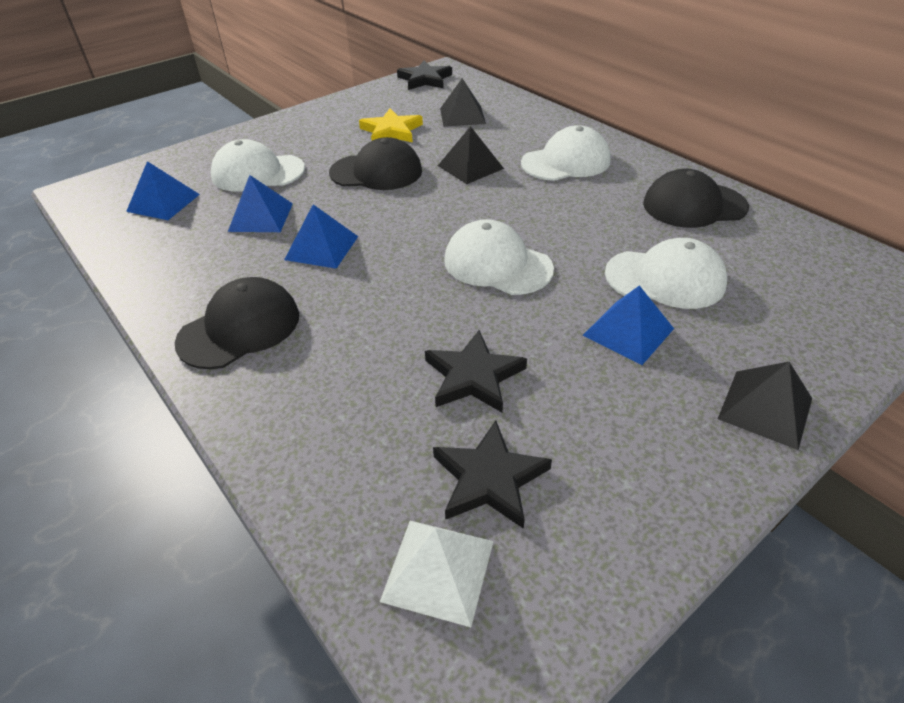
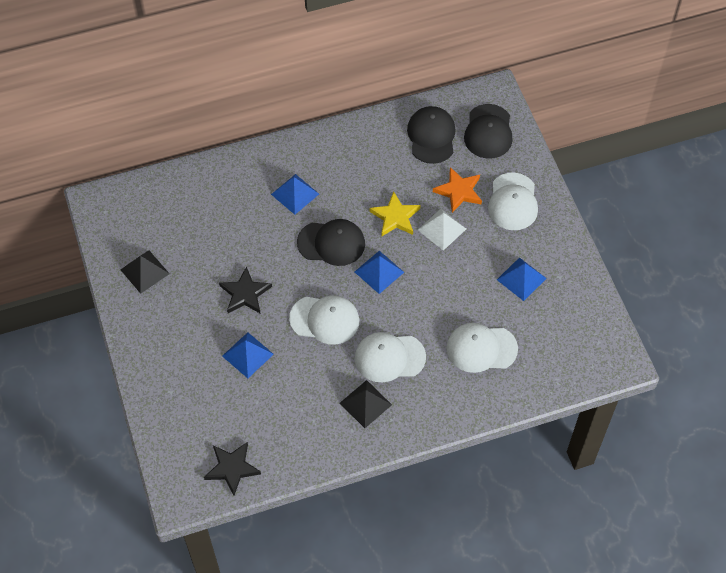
black pyramid: [438,126,504,184] [440,78,486,127] [718,362,812,450] = 3 -> [120,251,170,294] [340,380,392,428] = 2
black star: [397,61,452,90] [425,330,527,412] [433,420,552,529] = 3 -> [204,442,261,495] [219,266,272,314] = 2
orange star: none = 0 -> [433,167,482,213] = 1

